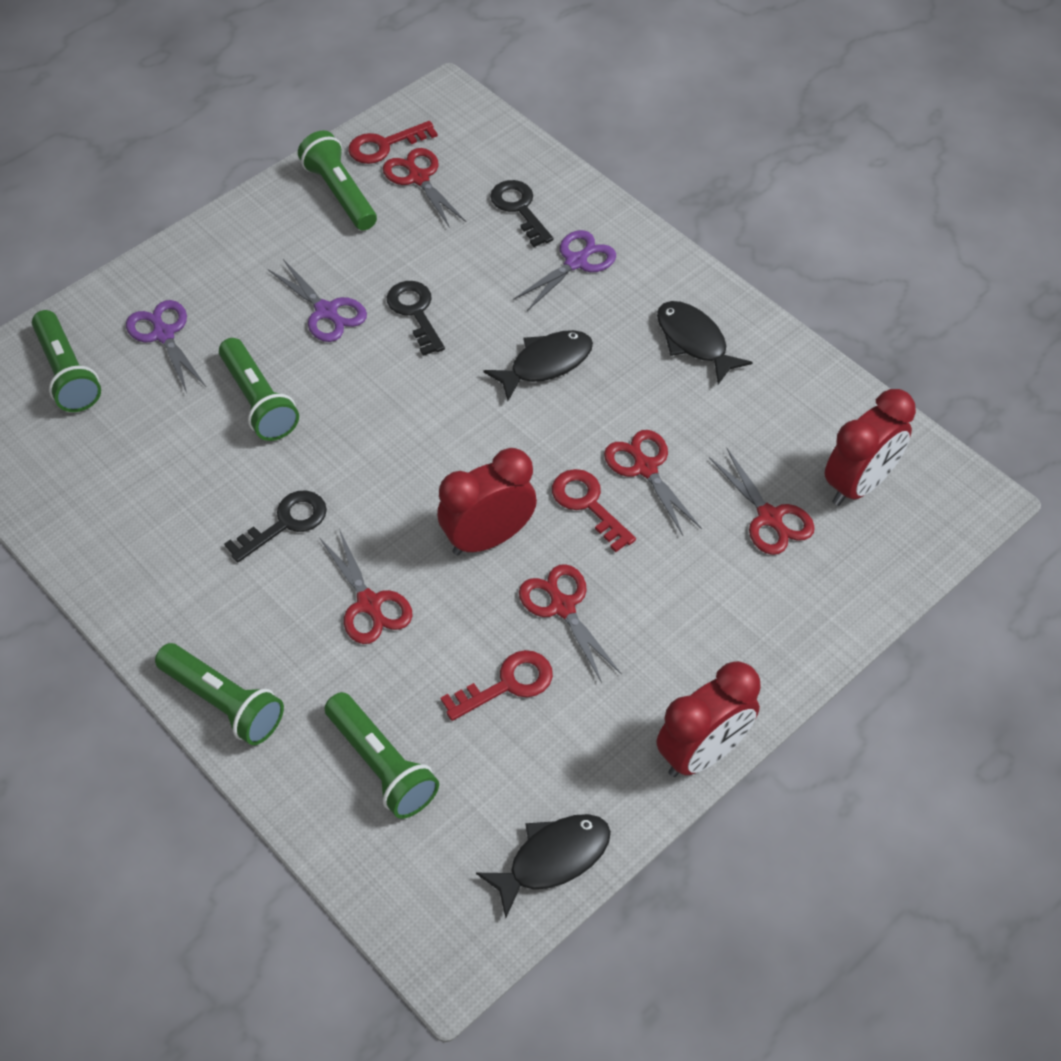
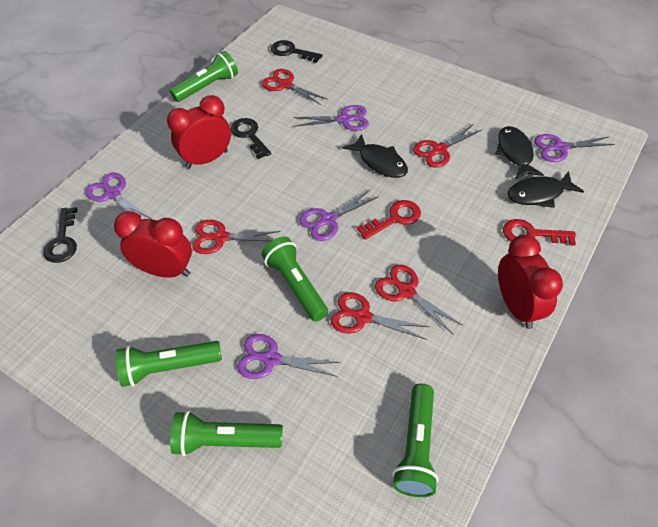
purple scissors: [126,300,206,393] [268,259,367,342] [513,230,616,311] = 3 -> [86,173,151,219] [237,334,341,379] [294,105,369,131] [299,189,379,241] [534,134,615,162] = 5
red key: [348,121,438,164] [441,650,553,721] [552,469,636,552] = 3 -> [357,200,421,240] [503,219,576,246] = 2

